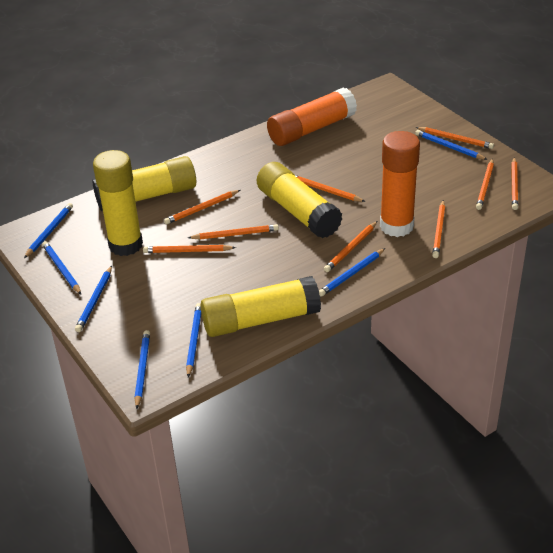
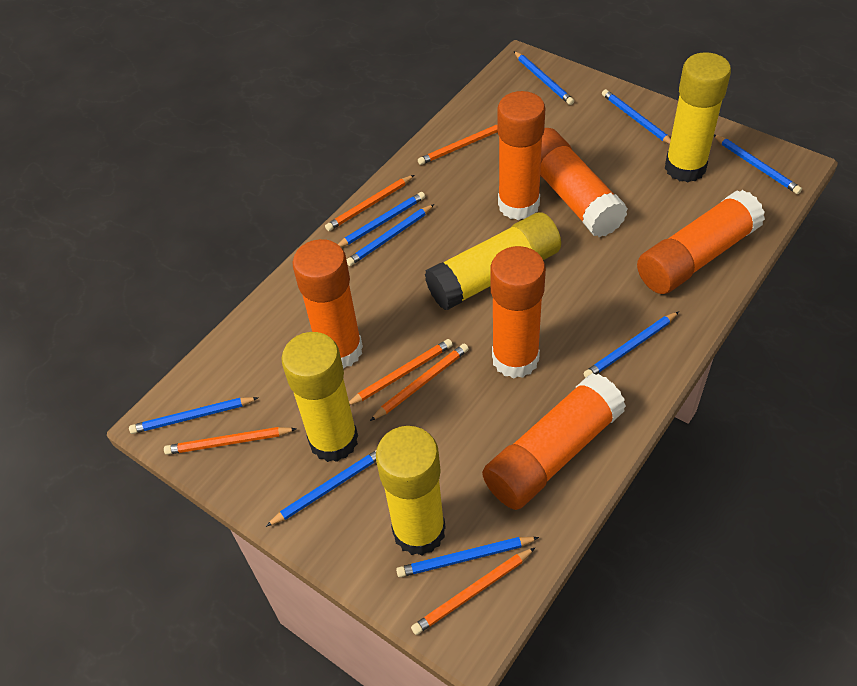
blue pencil: [24,203,73,258] [42,241,81,294] [75,266,112,332] [134,330,150,409] [186,303,201,377] [319,248,385,297] [415,130,488,160] = 7 -> [129,397,259,434] [266,451,376,527] [338,192,425,247] [346,204,434,266] [396,537,539,577] [514,51,574,105] [583,311,679,378] [602,89,671,144] [714,135,802,194] = 9
orange glue stick: [267,87,357,146] [380,131,420,237] = 2 -> [292,239,363,369] [482,373,626,510] [490,246,546,379] [497,91,545,220] [540,128,628,237] [637,190,765,294] = 6
orange pencil: [143,245,236,253] [164,190,240,225] [188,224,279,239] [295,175,366,202] [324,221,378,272] [416,127,494,149] [432,200,445,258] [476,158,494,210] [511,157,518,210] = 9 -> [164,427,297,455] [325,175,414,231] [349,339,453,405] [370,344,469,421] [411,548,535,635] [418,125,498,165] = 6

